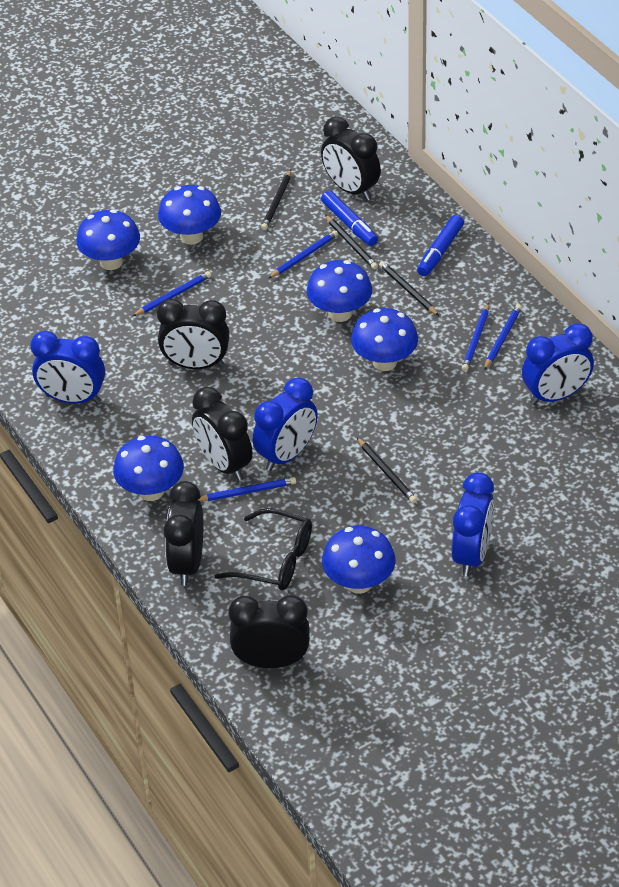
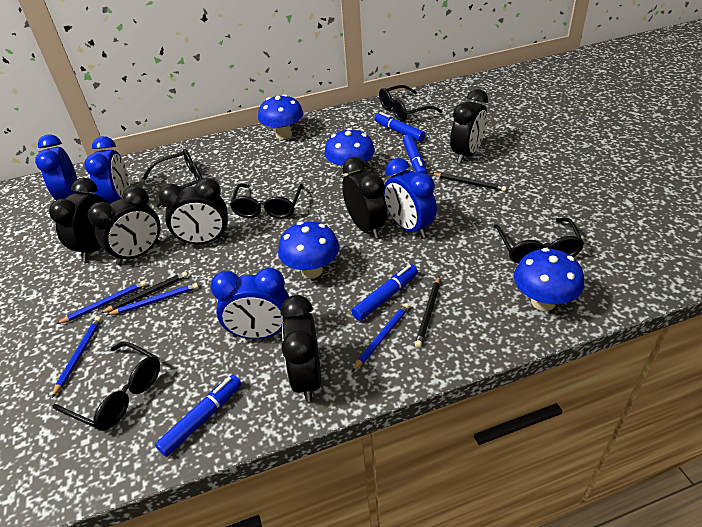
black clock: [157,299,230,369] [164,481,203,586] [192,387,253,481] [228,595,309,668] [321,117,381,201] = 5 -> [49,178,107,262] [88,186,160,265] [158,178,228,246] [280,295,321,402] [342,157,387,239] [450,89,488,163] = 6
black glasses: [215,508,312,591] = 1 -> [53,342,160,431] [142,149,203,208] [230,184,304,219] [379,85,442,122] [493,218,584,264] = 5
black pencil: [261,170,291,230] [325,215,378,269] [357,437,417,503] [379,261,439,316] = 4 -> [100,271,188,314] [415,276,440,348] [431,173,507,192] = 3
blue marker: [321,191,378,246] [417,215,464,276] = 2 -> [155,375,241,457] [351,264,418,321] [374,112,426,142] [403,135,427,174] = 4
blue mushroom: [76,209,140,270] [113,436,184,501] [158,185,221,245] [307,260,372,322] [322,526,395,594] [351,308,418,371] = 6 -> [258,94,303,139] [278,221,339,278] [324,128,375,177] [514,248,584,311] = 4
blue pencil: [133,271,211,316] [198,477,296,501] [268,230,338,279] [462,303,489,371] [484,304,522,370] = 5 -> [52,317,102,398] [57,280,147,324] [107,283,199,315] [352,303,410,372] = 4

